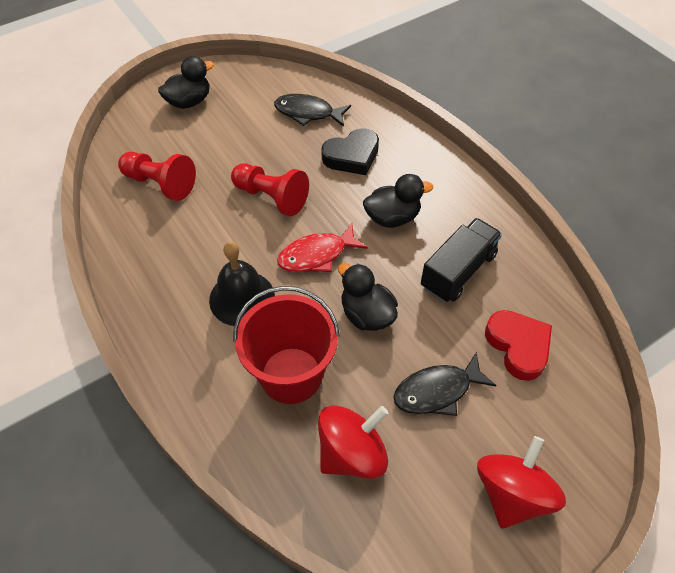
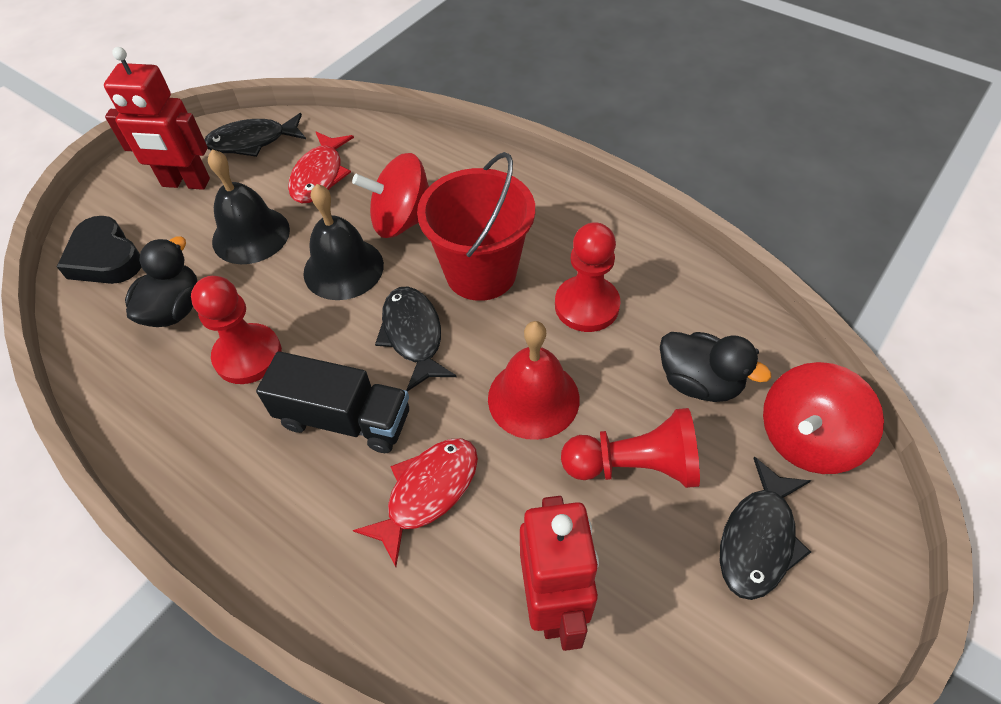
black bell: [209,241,275,326] = 1 -> [208,149,290,264] [303,184,384,300] = 2
black duck: [158,56,214,109] [338,263,398,331] [363,174,433,228] = 3 -> [125,236,198,327] [660,332,771,402] = 2
black fish: [274,94,351,127] [393,352,497,416] = 2 -> [205,113,306,157] [375,286,457,392] [720,457,811,600] = 3
red bell: none = 0 -> [488,321,580,440] = 1
red fish: [277,223,368,272] = 1 -> [288,132,354,203] [353,438,478,567] = 2
red heart: [485,310,552,381] = 1 -> none = 0
red pawn: [118,152,196,201] [231,163,309,216] = 2 -> [191,276,282,384] [555,222,621,332] [561,408,700,488] = 3
red robot: none = 0 -> [104,47,210,190] [520,496,599,651] = 2

